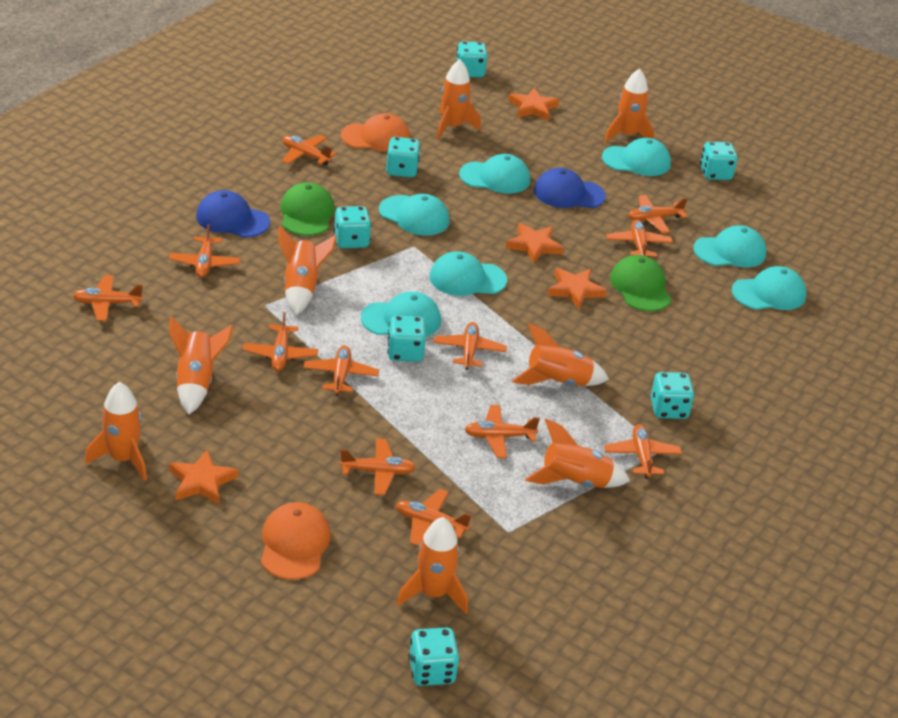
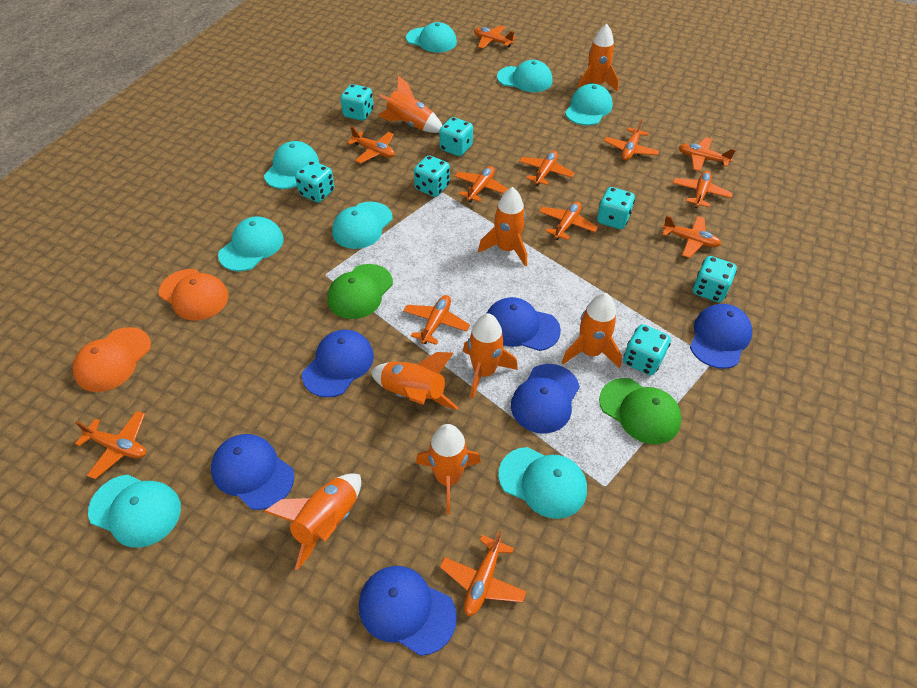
blue cap: [196,190,270,238] [534,168,606,208] = 2 -> [211,434,295,510] [302,330,374,398] [359,566,457,656] [487,297,561,351] [511,364,580,434] [690,304,752,369] = 6
orange star: [169,449,239,504] [506,223,564,263] [508,88,559,121] [547,268,607,309] = 4 -> none = 0
turquoise cap: [361,292,441,337] [379,194,450,236] [429,251,507,296] [459,154,530,194] [602,138,671,176] [693,225,766,267] [732,266,806,310] = 7 -> [88,474,181,548] [218,216,284,271] [264,141,319,189] [332,202,392,249] [406,22,457,53] [497,60,552,92] [498,447,587,519] [565,84,613,126] = 8

